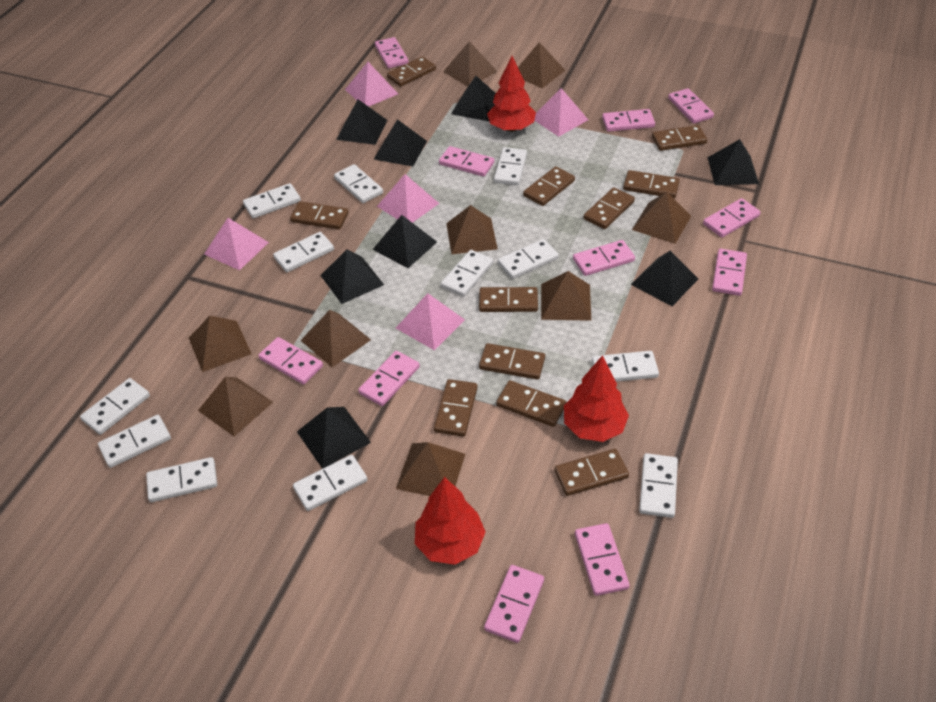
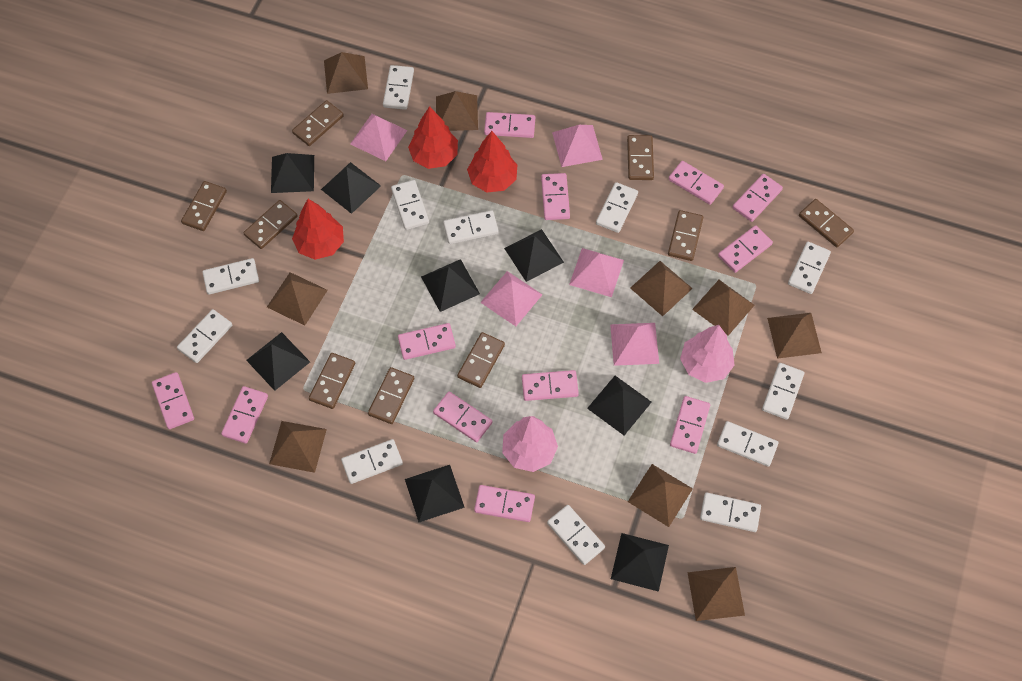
brown domino: [290,201,349,229] [387,56,436,87] [434,379,478,437] [479,287,538,312] [479,343,545,380] [496,380,566,427] [523,166,575,206] [554,449,629,496] [584,187,635,229] [623,170,680,198] [652,125,707,151] = 11 -> [181,181,227,231] [243,200,298,249] [292,100,344,146] [309,353,355,409] [368,367,414,424] [457,332,505,388] [627,135,654,180] [668,210,703,261] [799,199,854,247] = 9
pink domino: [258,337,323,385] [358,351,420,406] [375,37,409,68] [439,146,494,177] [484,565,544,643] [573,240,635,276] [575,523,630,596] [602,109,655,132] [668,88,714,124] [703,198,761,238] [712,249,747,296] = 11 -> [152,372,194,429] [221,386,268,444] [398,323,456,360] [433,392,492,442] [474,485,535,522] [484,112,535,138] [522,370,579,401] [541,173,570,220] [669,161,724,205] [670,396,710,454] [718,225,773,273] [732,174,783,222] = 12
pink tree: none = 0 -> [502,416,558,472] [680,325,735,383] = 2

